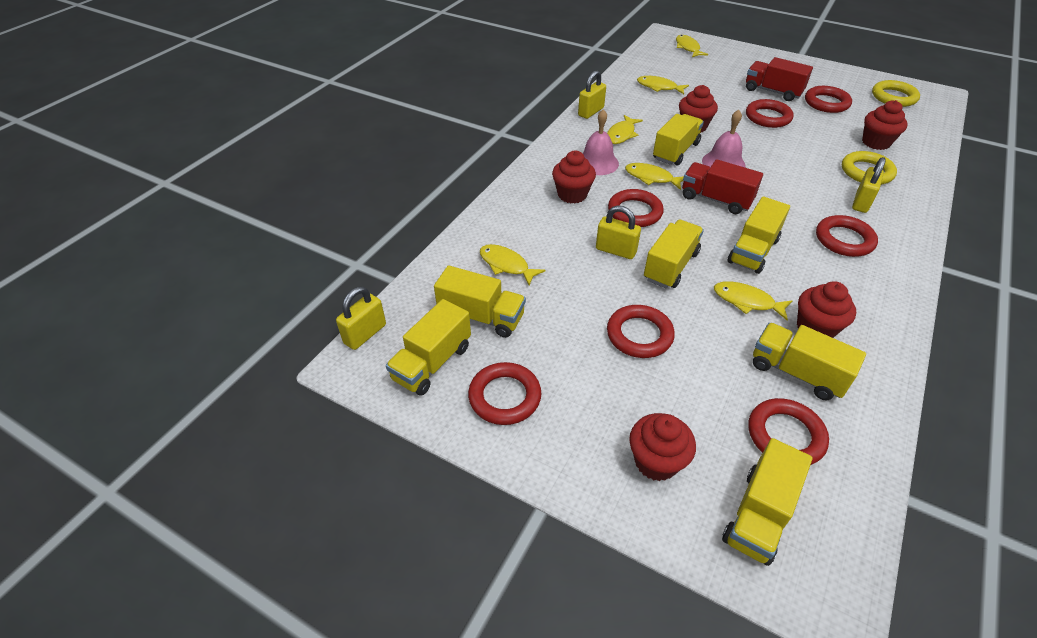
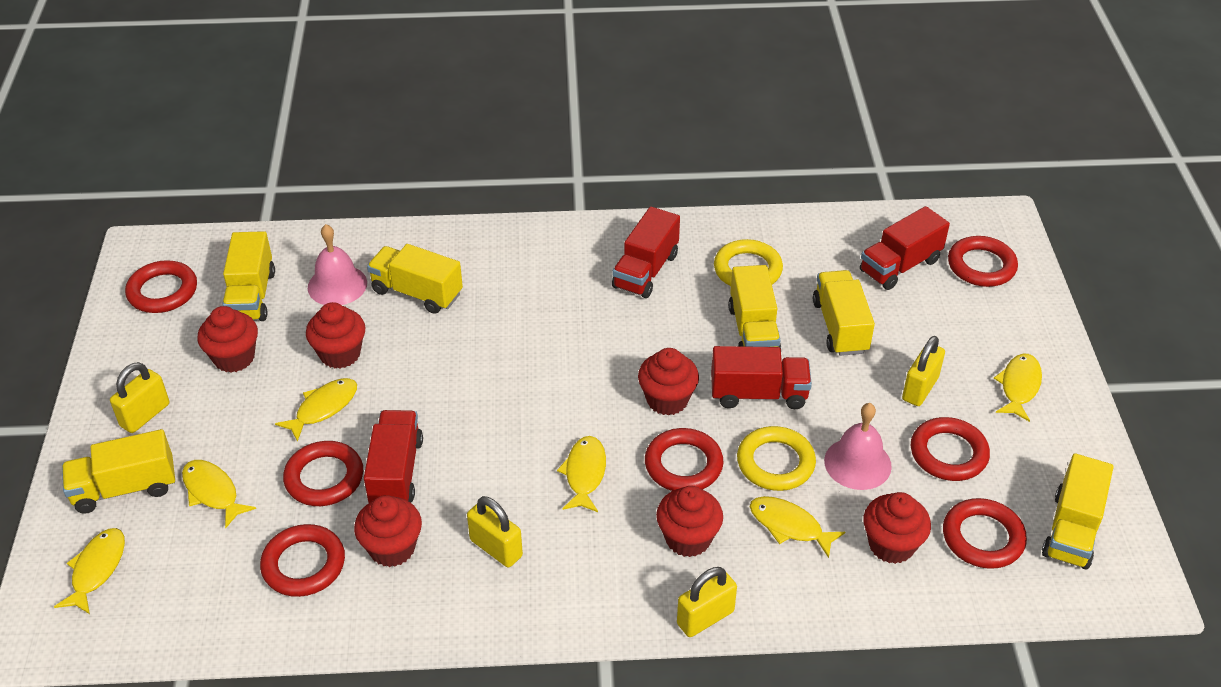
red cupcake: [552,151,596,203] [629,413,696,481] [679,85,718,133] [797,281,856,338] [862,100,908,150] = 5 -> [197,306,258,373] [306,302,365,369] [354,495,422,567] [638,348,699,416] [656,486,723,557] [863,492,931,564] = 6
red truck: [682,159,763,214] [746,57,813,101] = 2 -> [364,410,423,503] [612,207,680,298] [711,346,812,409] [860,206,950,290] = 4
yellow truck: [386,299,471,396] [434,265,526,338] [644,220,704,288] [653,114,704,166] [722,438,813,566] [728,196,790,274] [753,323,866,400] = 7 -> [62,429,175,514] [222,231,275,321] [367,244,463,314] [728,265,781,349] [813,270,875,356] [1042,453,1114,569] = 6

